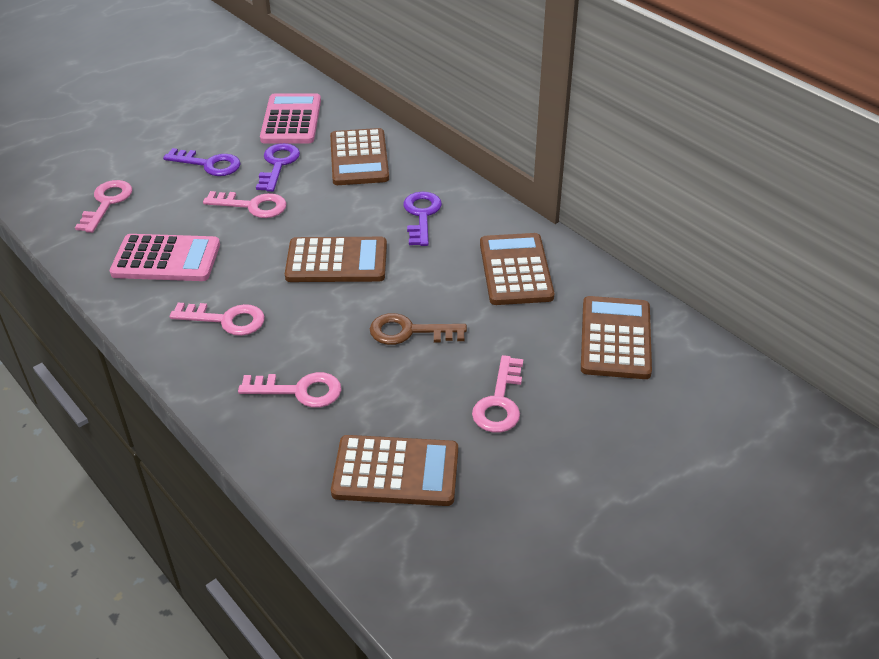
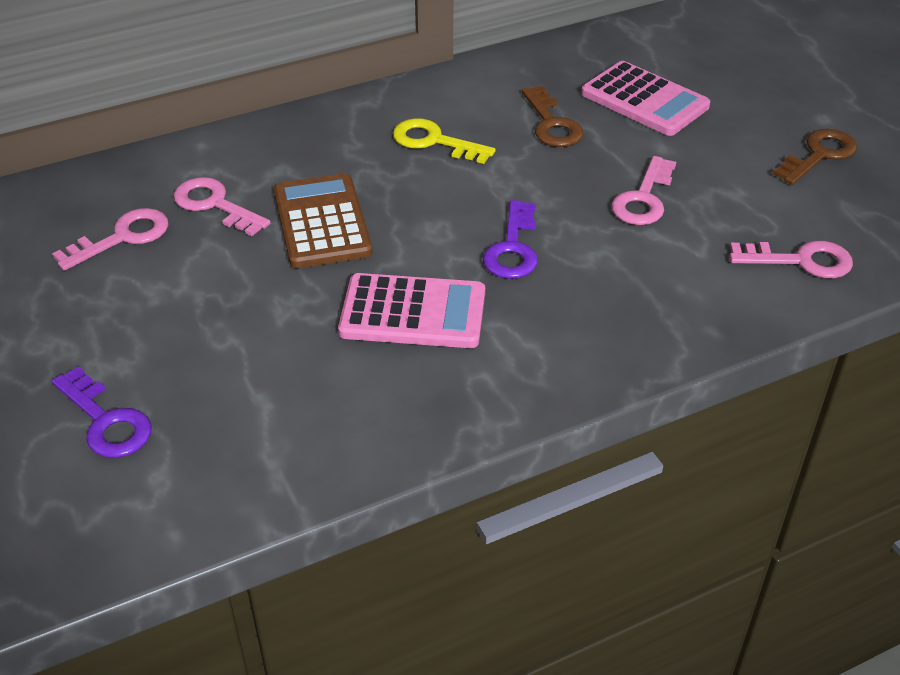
brown calculator: [285,237,387,282] [330,128,389,185] [331,435,458,506] [480,233,554,305] [581,296,652,379] = 5 -> [274,173,372,268] = 1
brown key: [370,313,467,345] = 1 -> [522,86,584,147] [773,129,857,185] = 2
pink key: [75,180,132,233] [170,303,265,336] [203,191,286,218] [238,372,341,408] [472,355,523,433] = 5 -> [52,208,169,271] [174,177,271,236] [611,156,676,225] [730,241,853,278] = 4
purple key: [163,148,241,176] [256,143,300,192] [403,192,442,246] = 3 -> [52,366,152,458] [483,200,538,279] = 2
yellow key: none = 0 -> [393,118,496,164] = 1

